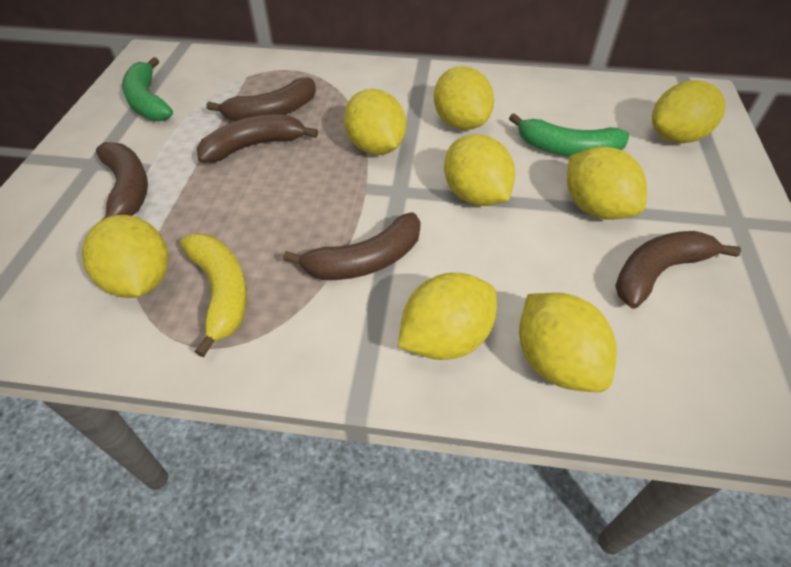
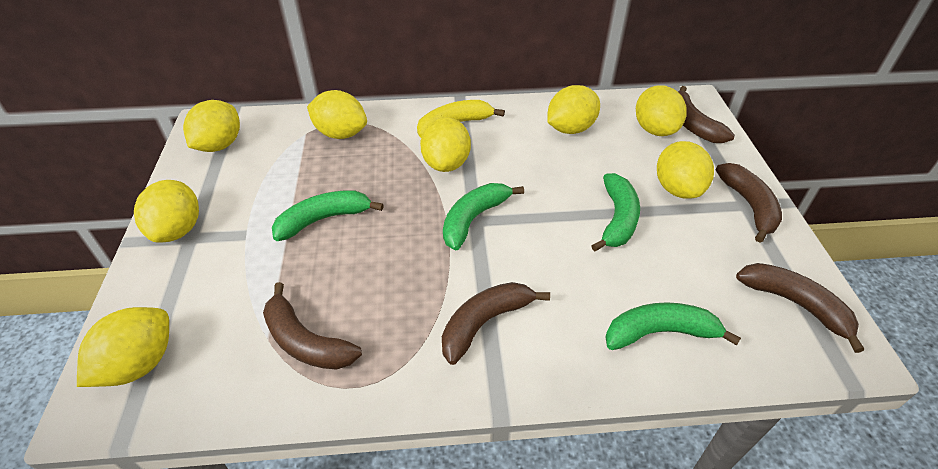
green banana: [122,57,173,121] [509,113,629,156] = 2 -> [272,190,384,241] [443,183,524,250] [591,173,640,251] [605,302,741,350] = 4

